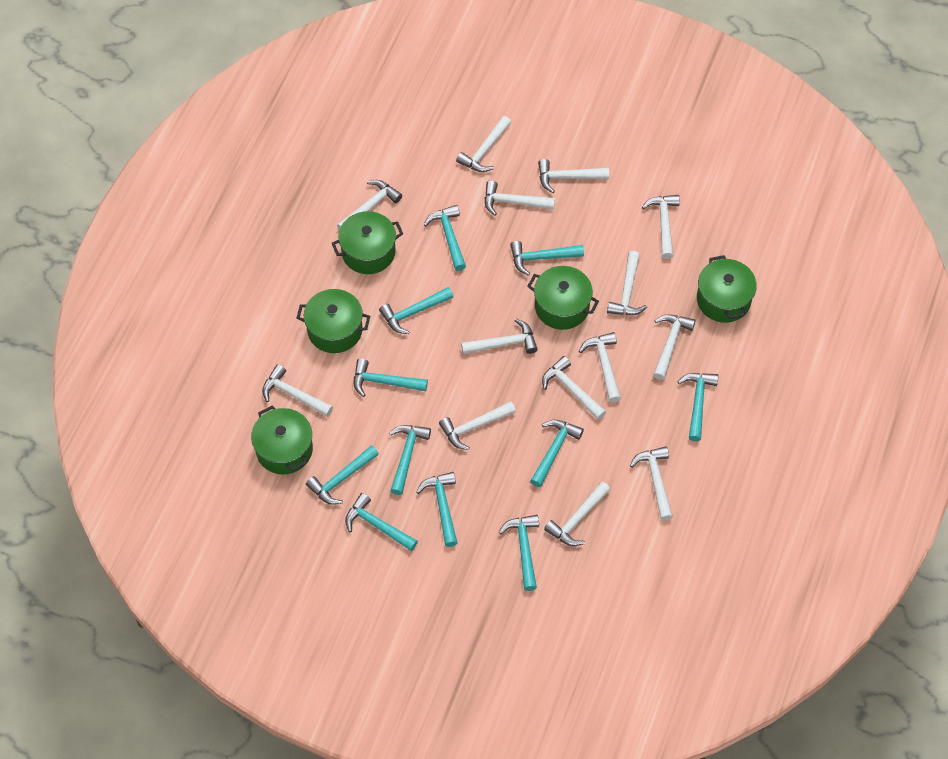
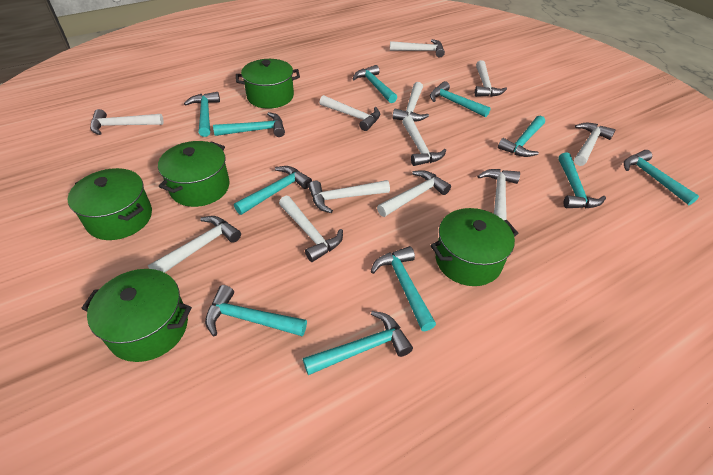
white hammer: [262,364,333,417] [337,180,402,230] [439,401,516,450] [456,116,511,172] [461,319,538,355] [485,180,555,216] [538,159,609,193] [542,356,606,420] [544,482,610,546] [579,332,621,403] [607,251,647,315] [630,446,673,521] [642,195,680,259] [653,314,696,380] = 14 -> [90,109,164,135] [148,216,241,273] [279,196,343,262] [308,180,390,213] [319,95,380,131] [377,170,451,217] [390,39,445,57] [392,82,429,122] [402,116,446,166] [475,60,507,97] [478,169,520,220] [574,123,616,166] = 12

